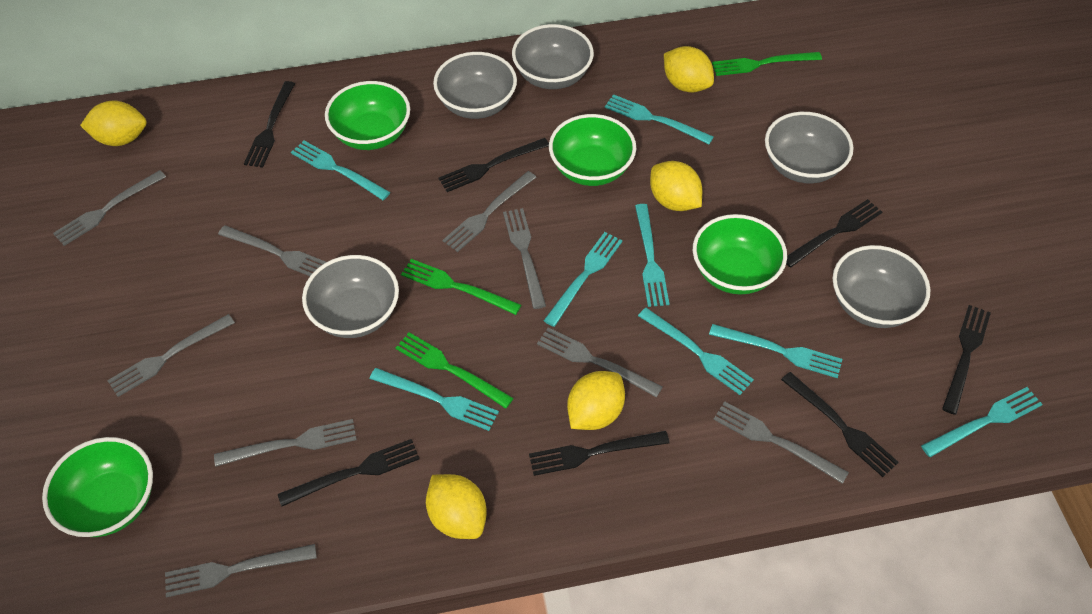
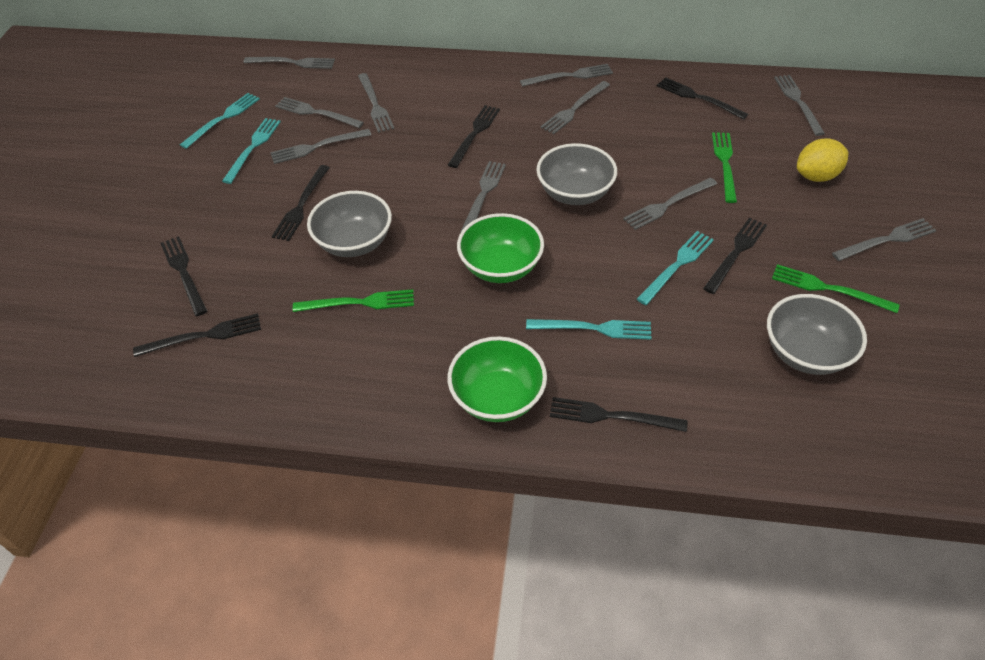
green bowl: [42,437,153,537] [325,81,410,150] [549,114,636,186] [693,214,787,295] = 4 -> [447,336,547,422] [457,213,544,283] = 2
grey bowl: [302,255,399,338] [433,52,517,119] [512,24,594,89] [765,112,853,183] [833,245,931,328] = 5 -> [307,191,392,257] [536,143,617,205] [767,294,867,375] = 3
grey fork: [53,170,166,246] [107,314,235,397] [165,544,317,597] [214,419,357,467] [218,225,326,276] [442,171,537,252] [503,208,546,309] [537,327,662,397] [713,401,849,484] = 9 -> [243,57,335,69] [270,129,371,164] [275,97,364,128] [358,73,394,133] [461,161,506,231] [520,64,613,87] [541,81,610,134] [623,178,717,230] [774,75,825,136] [832,218,937,261] = 10
turquoise fork: [291,141,391,200] [370,368,499,431] [544,232,623,327] [605,94,714,144] [635,204,669,307] [638,308,754,395] [709,324,842,378] [921,387,1043,457] = 8 -> [180,93,260,149] [222,118,281,184] [526,319,652,340] [637,231,714,305] = 4
yellow lemon: [80,101,147,146] [426,474,487,539] [567,371,625,430] [650,161,702,211] [664,46,714,93] = 5 -> [797,138,848,182] = 1

